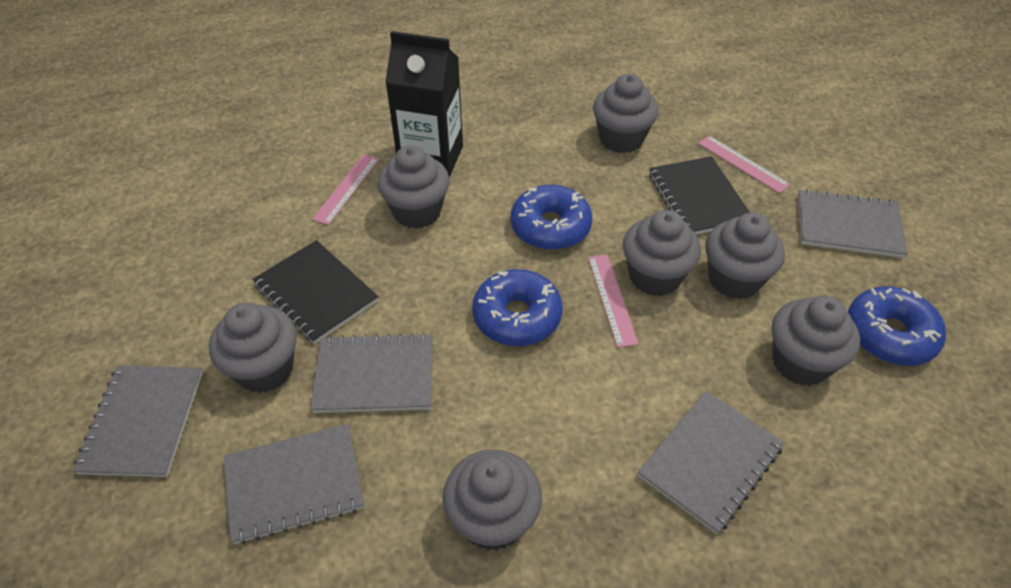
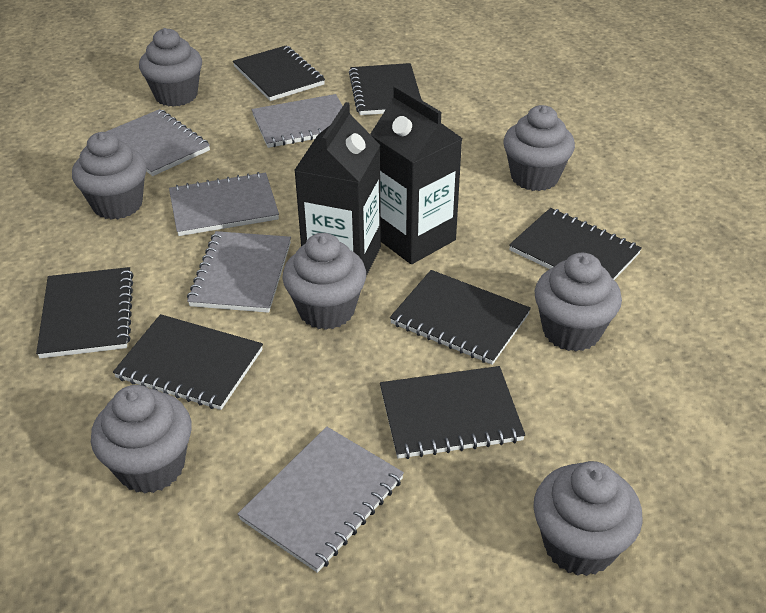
black carton: [385,31,463,178] = 1 -> [294,102,381,276] [370,85,463,264] = 2
black notebook: [252,240,379,344] [649,156,750,235] = 2 -> [36,267,133,358] [113,314,263,410] [233,46,325,101] [349,63,422,115] [380,366,525,459] [390,270,531,365] [509,208,642,280] = 7
blue donut: [472,269,563,346] [511,185,592,250] [848,286,946,366] = 3 -> none = 0
pink ruler: [312,154,379,225] [588,255,639,348] [698,136,791,193] = 3 -> none = 0

